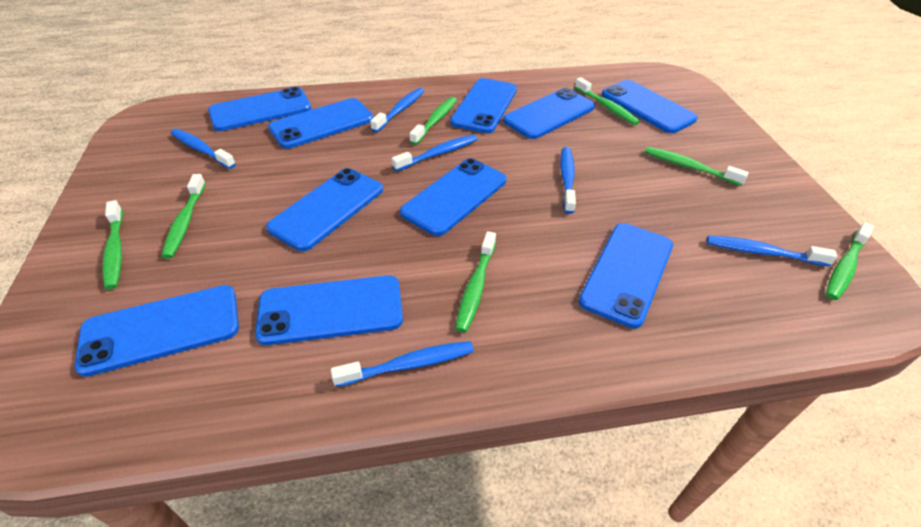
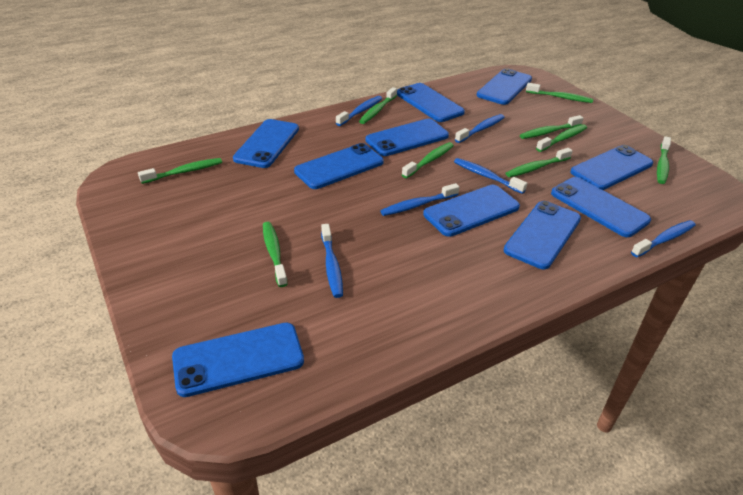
green toothbrush: [103,200,123,290] [161,174,206,259] [410,97,457,145] [455,231,496,332] [574,77,640,125] [645,147,749,186] [826,222,874,300] = 7 -> [138,158,222,184] [263,222,288,287] [359,87,397,124] [402,142,454,178] [506,148,573,177] [520,115,583,139] [526,83,593,103] [536,124,587,152] [657,136,671,184] = 9

